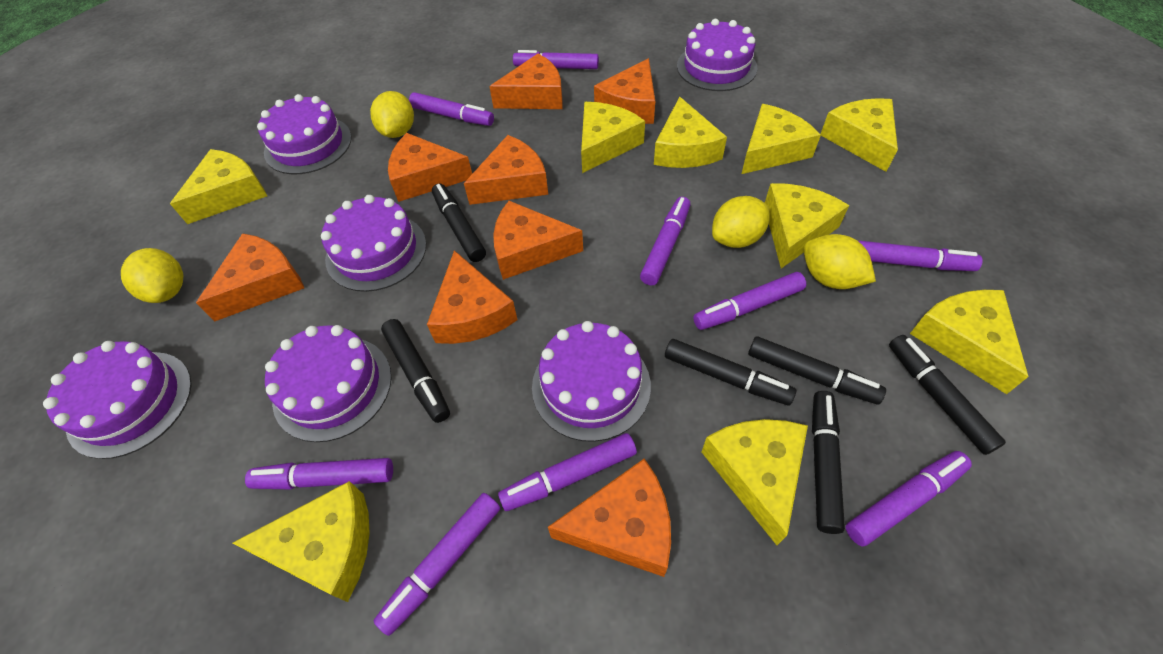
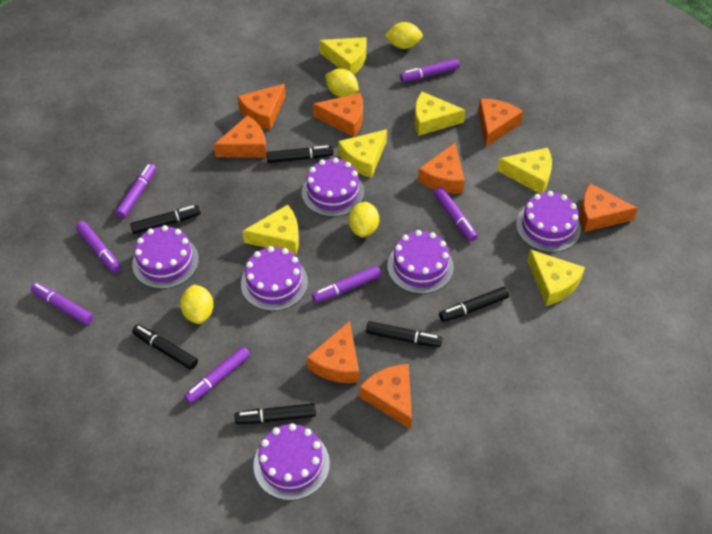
purple marker: [245,458,393,489] [374,493,500,636] [409,92,494,126] [498,433,637,511] [513,50,599,69] [640,197,690,286] [693,272,806,330] [846,451,972,546] [859,241,983,271] = 9 -> [31,283,93,325] [76,221,121,273] [116,163,156,218] [184,347,250,404] [312,266,381,303] [400,59,460,82] [434,187,477,241] = 7
yellow cheese: [170,149,267,224] [233,481,370,602] [581,102,645,173] [654,97,727,168] [702,419,808,545] [742,104,821,174] [765,183,849,268] [821,98,898,172] [910,290,1029,394] = 9 -> [243,205,299,255] [319,37,366,75] [338,129,387,178] [414,92,465,136] [497,148,552,194] [527,249,585,306] = 6

